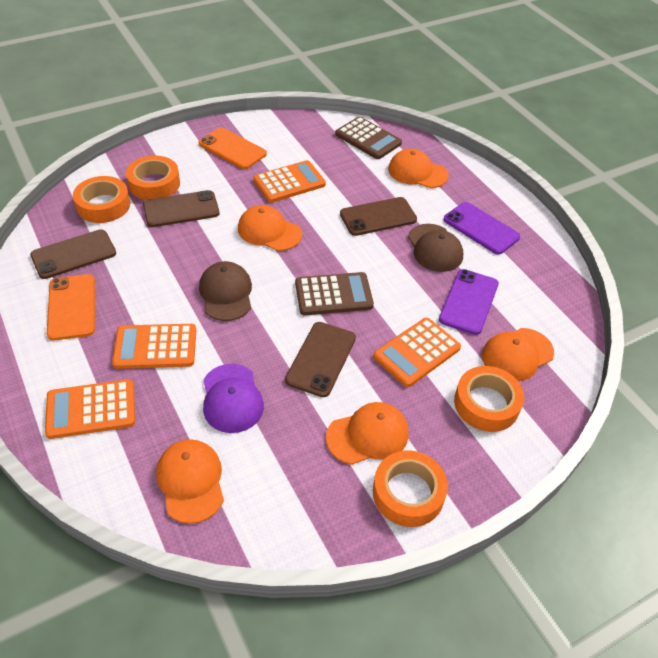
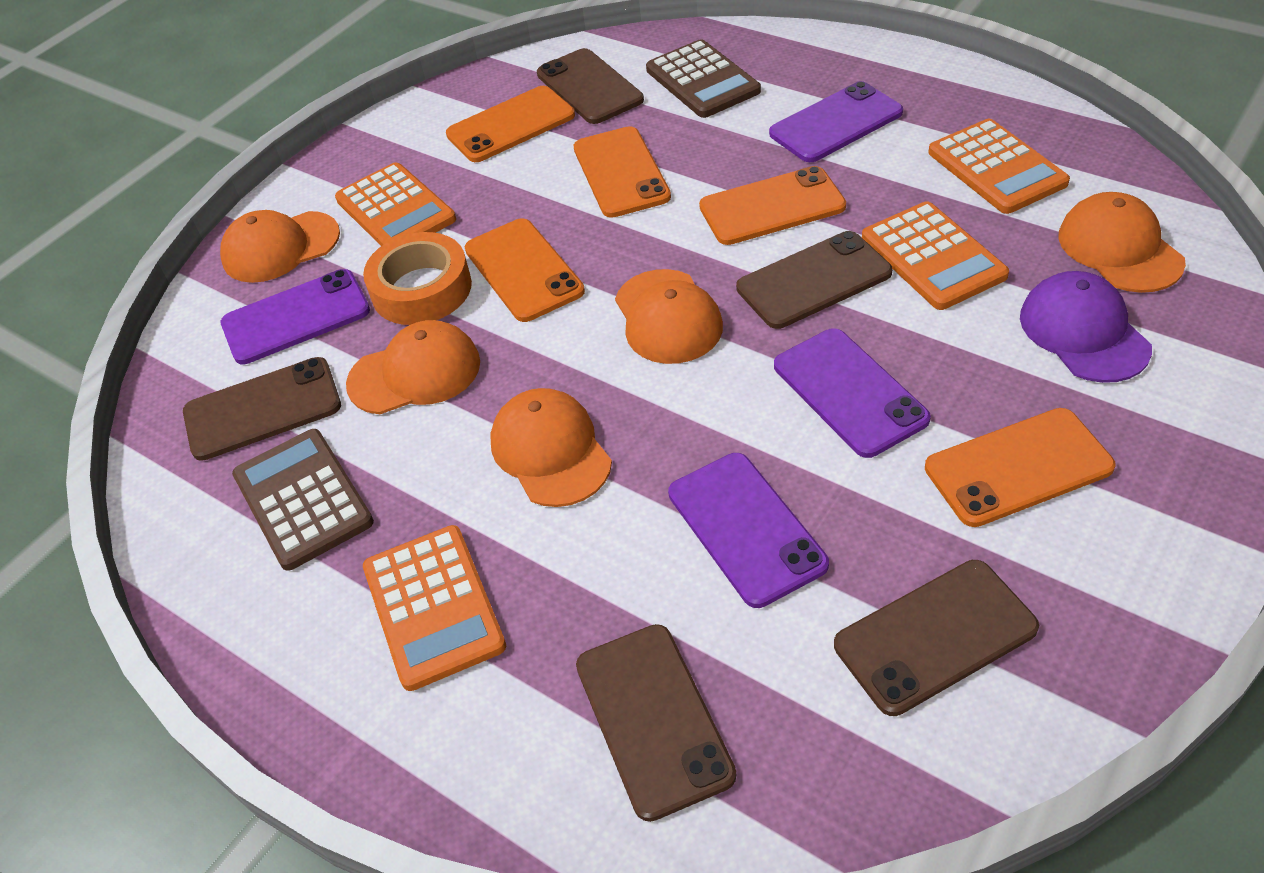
brown cap: [199,261,252,321] [408,224,463,272] = 2 -> none = 0
brown phone: [30,229,116,279] [143,190,220,227] [285,322,356,397] [340,197,417,236] = 4 -> [183,357,341,461] [537,48,644,124] [576,624,736,822] [736,231,892,329] [834,560,1039,716] = 5
orange phone: [47,274,95,341] [198,127,267,169] = 2 -> [446,86,575,162] [465,218,585,322] [573,126,671,218] [699,166,846,245] [925,408,1115,527] = 5
orange tape: [73,176,130,223] [126,156,180,200] [373,451,448,527] [454,366,524,432] = 4 -> [363,232,472,325] = 1
purple phone: [439,269,499,335] [444,202,520,255] = 2 -> [221,269,370,364] [668,453,829,608] [769,81,903,162] [774,328,931,458] = 4

